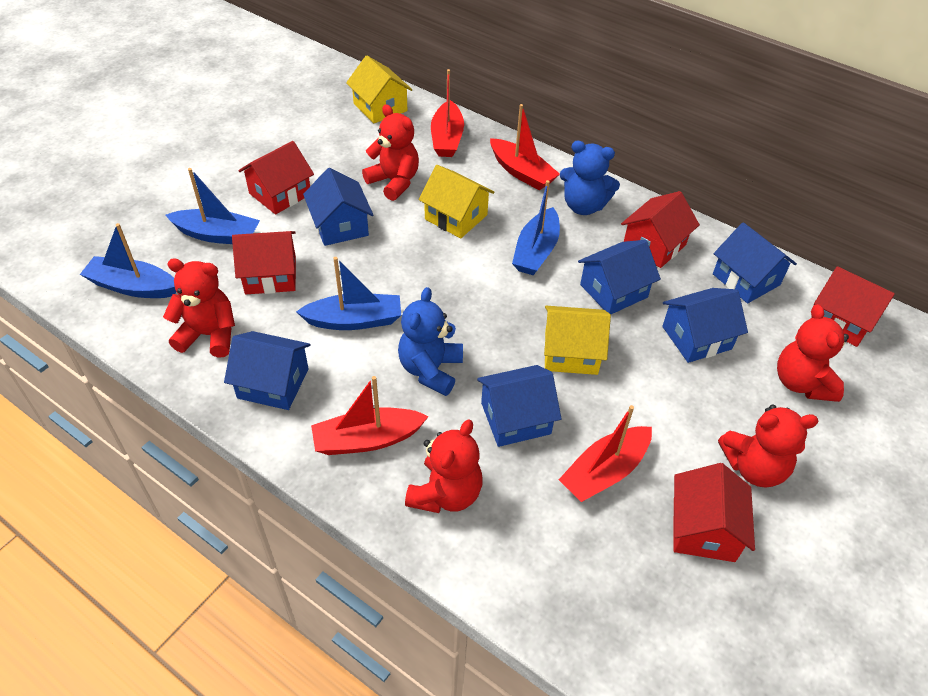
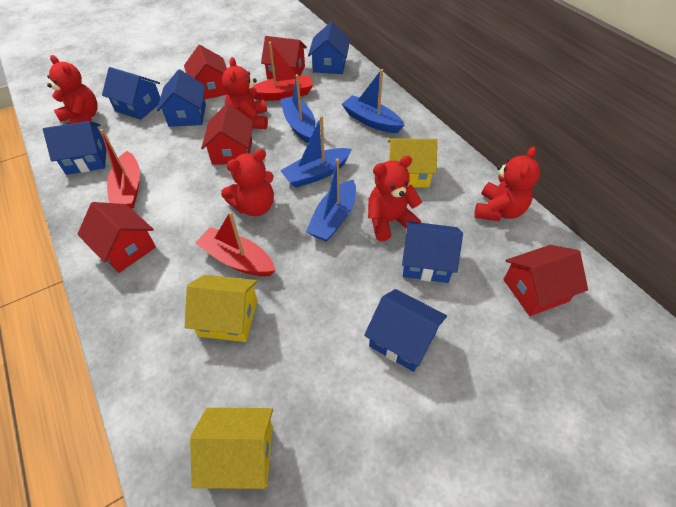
blue teddy bear: [398,287,463,396] [560,140,620,215] = 2 -> none = 0
red boat: [311,376,429,455] [431,69,464,157] [490,104,560,190] [559,405,652,502] = 4 -> [100,129,140,209] [195,212,275,276] [254,42,313,101] = 3

